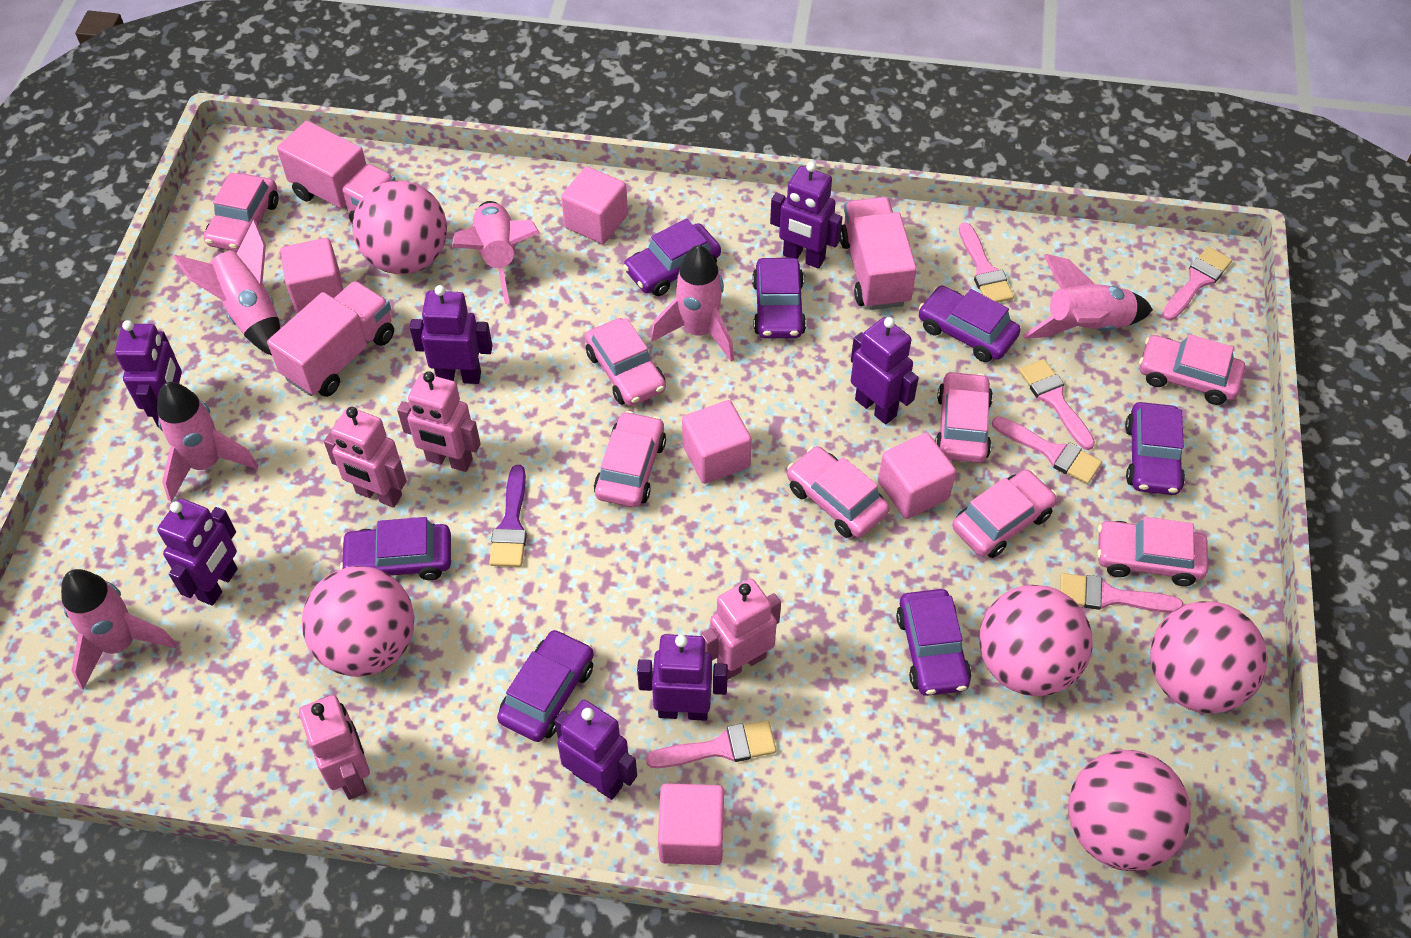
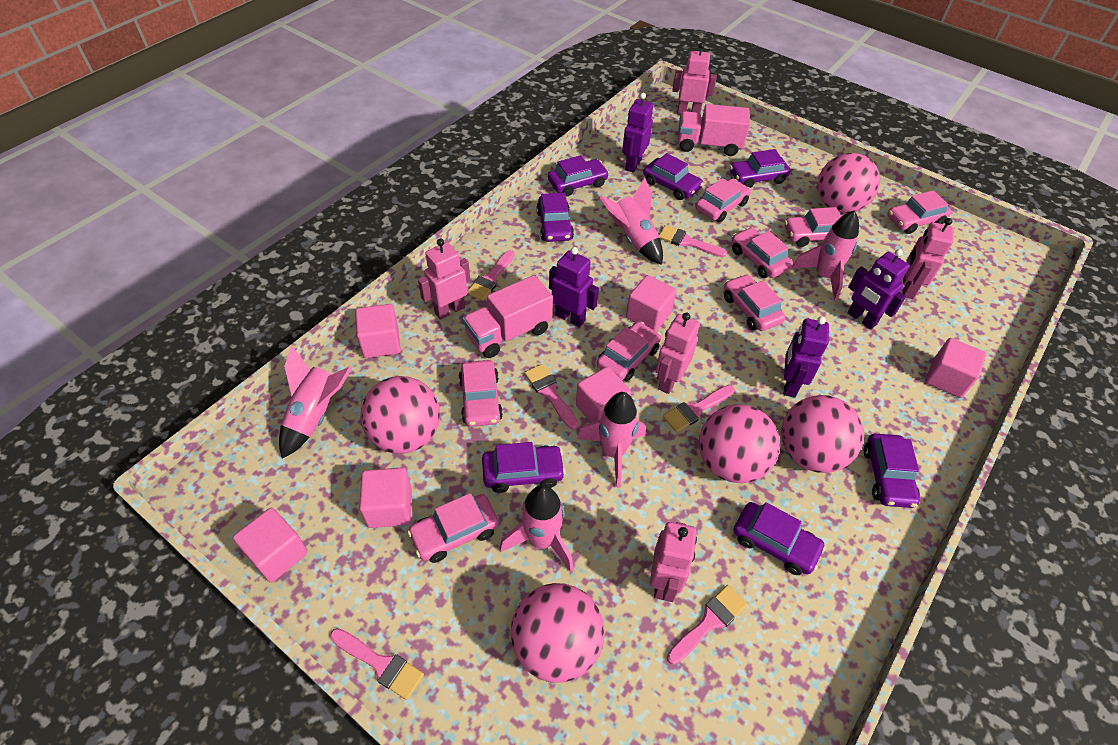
pink cube: [280,238,343,313] [561,167,628,244] [658,783,724,865] [682,400,752,484] [878,433,956,519] = 5 -> [233,507,308,583] [355,304,401,358] [359,467,412,528] [576,367,631,423] [626,275,677,331] [925,338,987,398] = 6
pink robot: [299,695,370,800] [324,407,407,508] [397,371,481,472] [701,579,781,680] = 4 -> [418,238,470,320] [650,522,697,602] [655,312,700,394] [672,43,717,115] [902,218,953,299] = 5
pink rocket: [61,569,177,690] [157,382,258,502] [173,220,281,355] [452,201,540,304] [651,245,734,362] [1023,254,1153,339] = 6 -> [279,345,352,459] [500,485,573,572] [577,392,646,488] [599,177,663,265] [792,210,859,301] = 5
pink truck: [267,281,394,397] [277,121,396,224] [840,197,917,310] = 3 -> [462,275,553,358] [678,104,750,156] = 2
purple brush: [489,465,527,567] = 1 -> none = 0
purple robot: [115,320,182,428] [157,498,238,606] [409,285,492,384] [554,700,637,800] [637,634,728,721] [770,162,842,269] [851,317,919,424] = 7 -> [549,247,599,327] [622,93,653,173] [784,316,829,398] [847,249,910,330] = 4

